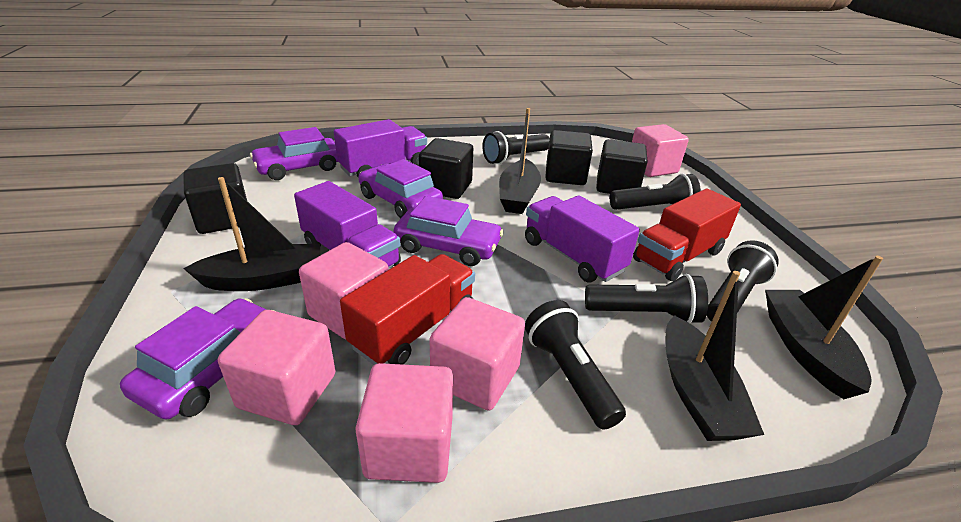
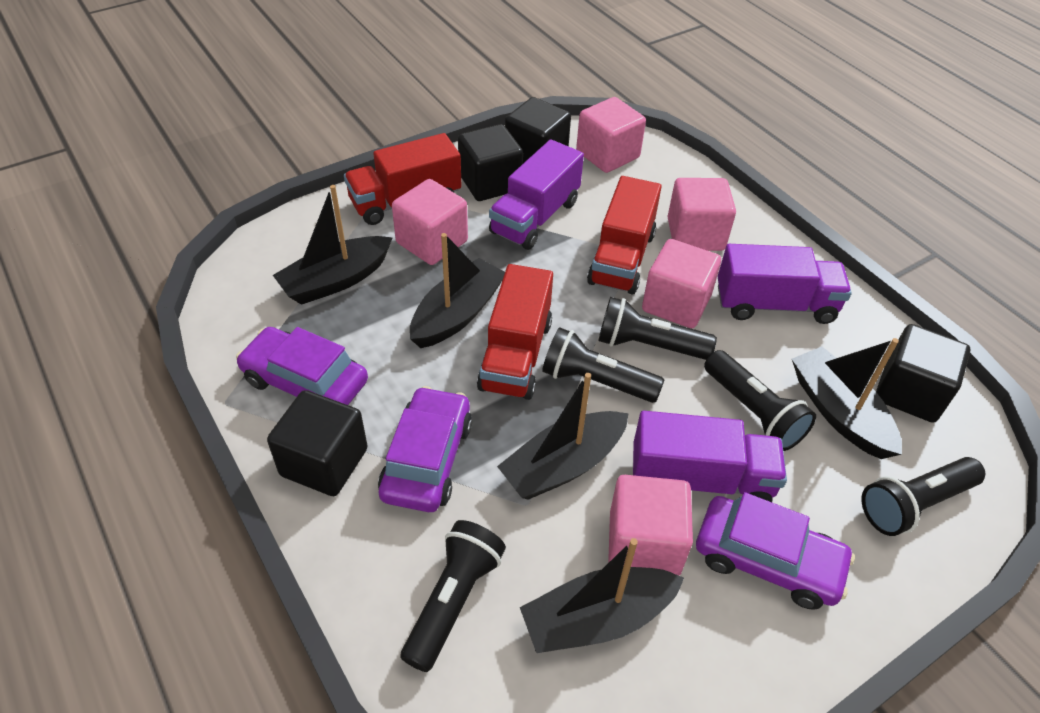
black boat: [183,177,320,291] [499,108,541,214] [665,271,764,441] [765,256,883,399] = 4 -> [273,185,392,305] [410,233,505,348] [497,373,629,500] [520,538,684,653] [792,338,902,459] = 5
purple car: [120,298,275,419] [250,127,338,180] [358,159,443,218] [394,196,504,266] = 4 -> [236,327,368,405] [378,386,472,512] [696,492,855,610] = 3
red truck: [340,254,475,365] [633,188,741,281] = 2 -> [344,133,462,225] [477,264,553,400] [587,176,662,295] = 3

